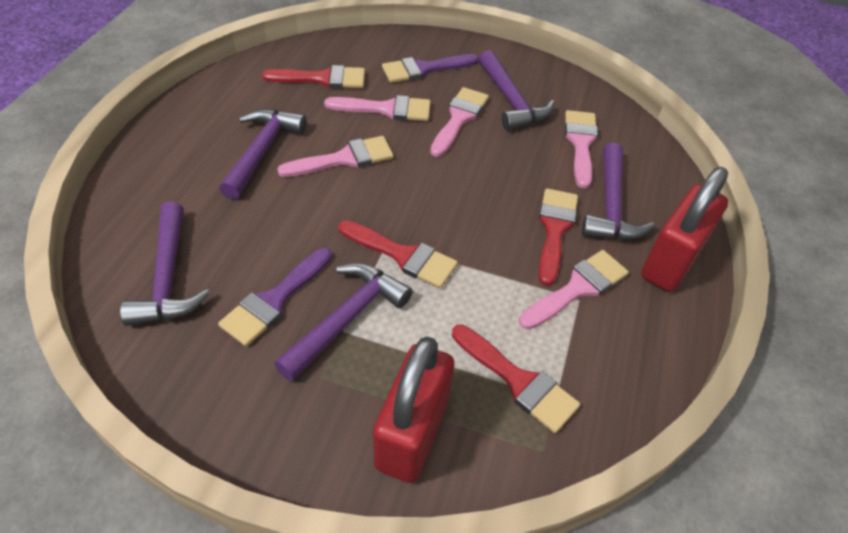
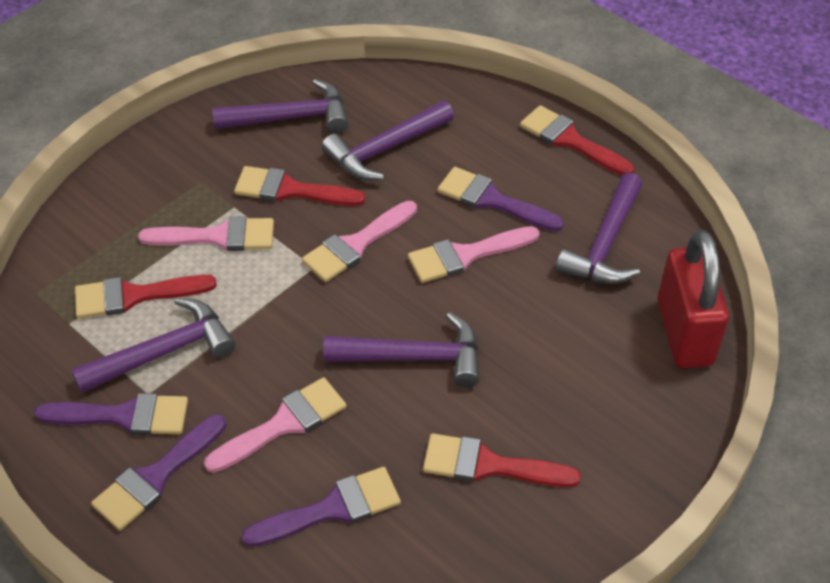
pink brush: [277,136,394,177] [324,95,431,121] [430,87,489,157] [519,250,629,330] [565,110,598,188] = 5 -> [138,216,274,251] [204,377,347,473] [302,201,417,282] [408,226,540,283] = 4
purple brush: [218,248,332,346] [382,54,479,83] = 2 -> [34,393,188,435] [91,414,226,531] [241,467,401,547] [437,167,564,231] = 4
red padlock: [373,337,454,483] [641,167,728,292] = 2 -> [657,230,729,368] = 1

